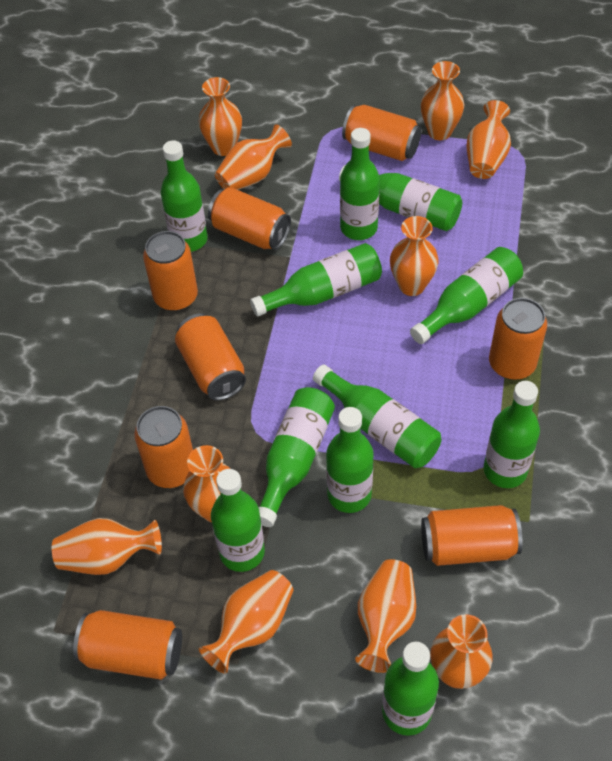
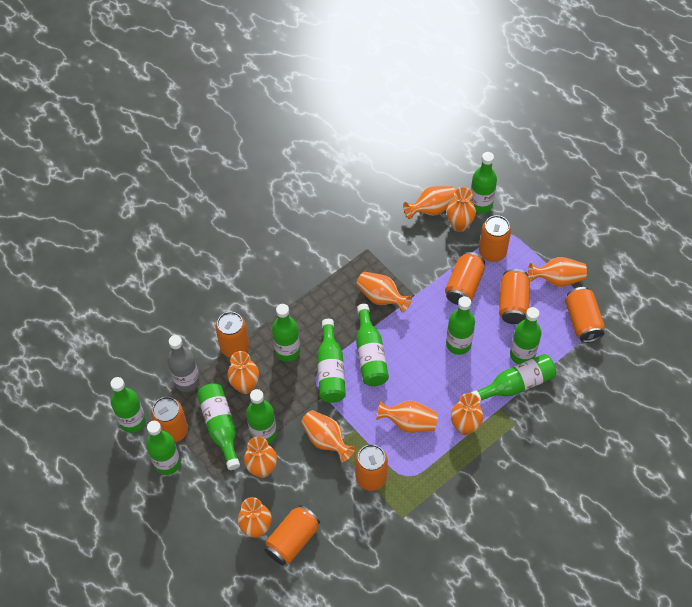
grey bottle: none = 0 -> [167,335,200,392] = 1

